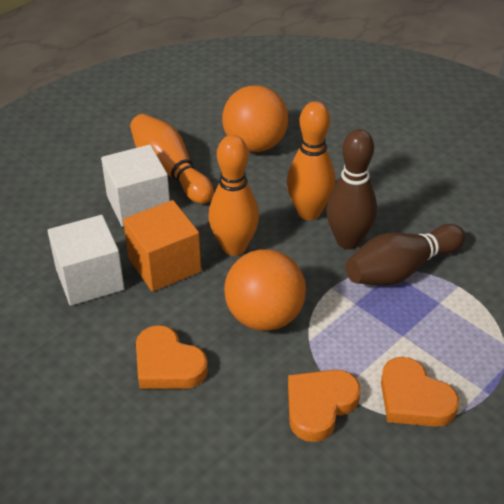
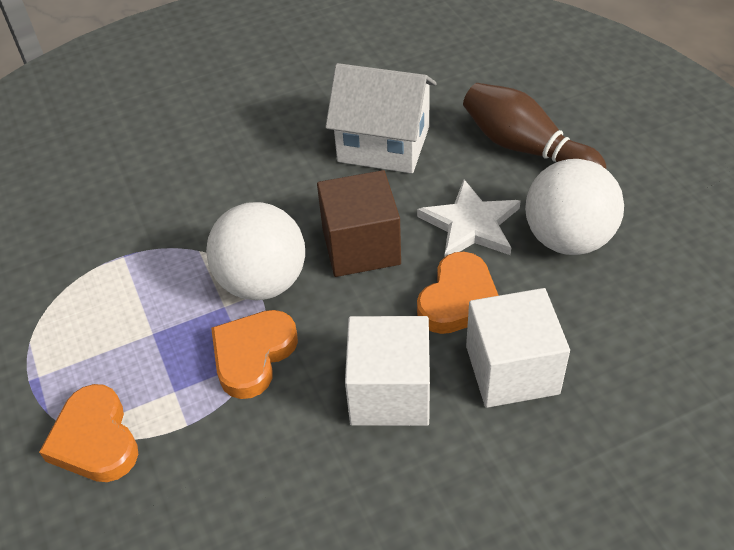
brown bowling pin: [326,129,377,249] [345,224,466,285] = 2 -> [463,83,606,169] = 1
brown cube: none = 0 -> [317,170,401,277] = 1
orange ball: [222,85,288,152] [224,249,306,331] = 2 -> none = 0
orange bowling pin: [130,114,214,204] [209,135,259,256] [287,101,335,220] = 3 -> none = 0
orange cube: [123,200,201,292] = 1 -> none = 0
white ball: none = 0 -> [206,202,305,301] [525,159,624,255] = 2
white house: none = 0 -> [326,63,437,173] = 1
white star: none = 0 -> [417,180,521,256] = 1

